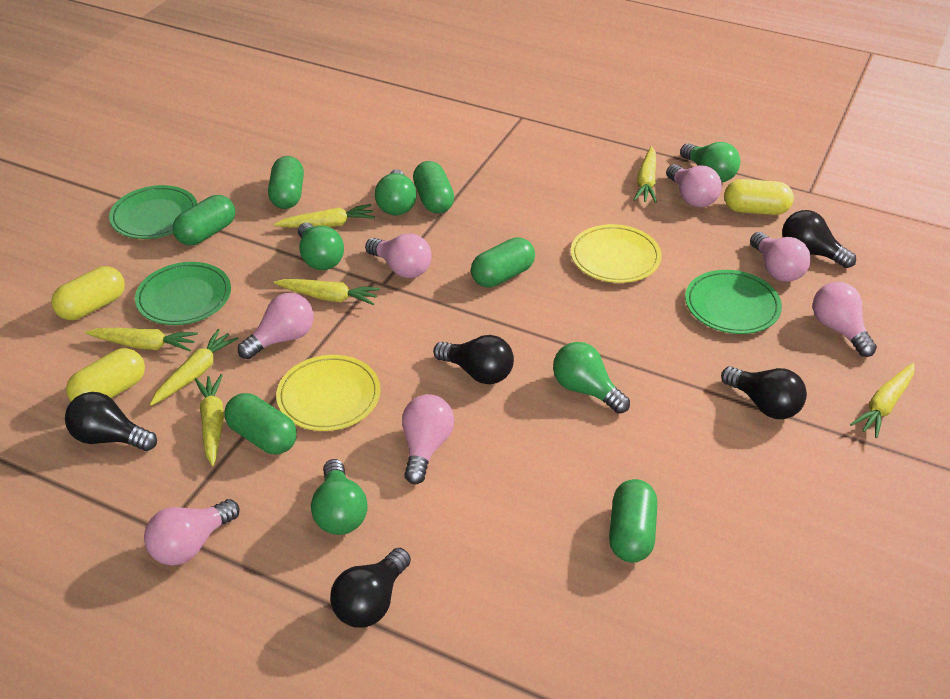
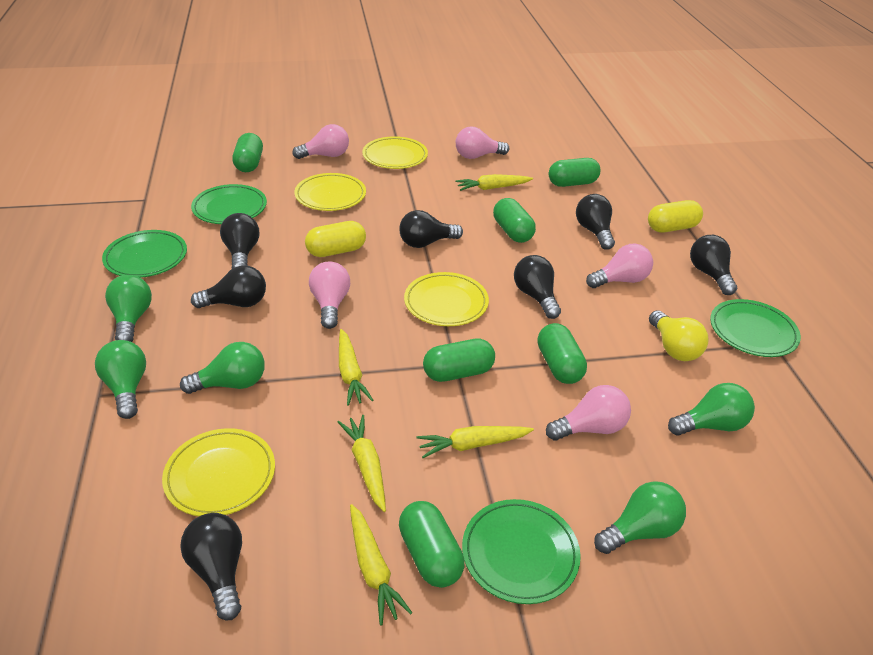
black light bulb: [65,392,157,451] [330,548,411,627] [433,335,514,384] [721,366,807,419] [782,210,856,268] = 5 -> [180,513,242,620] [191,265,266,308] [220,213,259,269] [399,210,463,248] [514,255,561,319] [576,194,615,250] [690,235,737,295] = 7
green plate: [109,185,197,239] [135,262,231,325] [685,270,782,334] = 3 -> [102,230,187,278] [191,184,267,224] [462,499,581,604] [710,299,801,357] = 4
pink light bulb: [144,499,240,566] [238,293,314,359] [365,233,432,278] [402,394,454,484] [666,164,722,207] [750,232,811,282] [813,282,877,357] = 7 -> [292,124,349,159] [309,262,350,329] [456,126,510,159] [546,385,631,441] [586,243,653,288] = 5
yellow capsule: [51,266,125,320] [66,348,145,401] [724,179,794,215] = 3 -> [305,221,366,257] [648,200,703,233] = 2
yellow carrot: [85,328,198,351] [150,329,239,406] [195,374,224,466] [274,204,375,228] [274,279,380,305] [634,146,657,203] [850,363,915,438] = 7 -> [338,415,386,512] [339,329,373,406] [350,504,412,625] [417,426,534,458] [455,174,533,191] = 5
yellow light bulb: none = 0 -> [649,310,708,361] = 1
yellow plate: [276,355,381,431] [571,224,662,283] = 2 -> [162,428,275,516] [294,173,366,211] [362,136,428,169] [404,272,489,326] = 4

